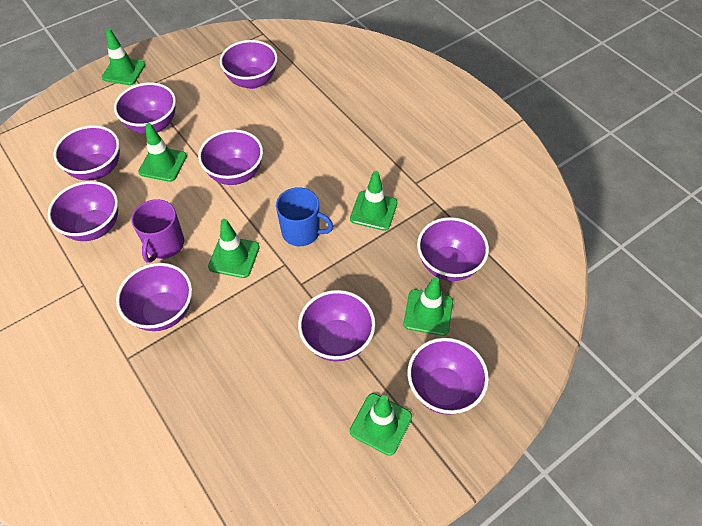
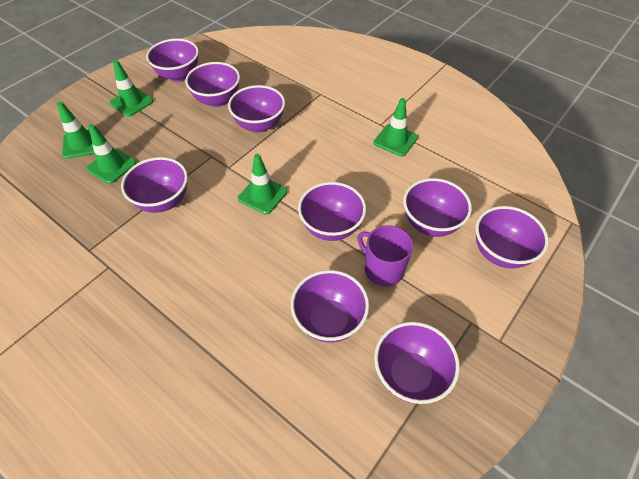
blue mug: [276,187,333,246] = 1 -> none = 0
green traffic cone: [102,28,146,85] [138,123,187,182] [208,219,259,278] [350,171,398,231] [350,393,412,456] [404,277,453,336] = 6 -> [57,101,100,159] [87,124,136,184] [110,60,154,117] [238,154,288,215] [373,98,418,157] = 5

